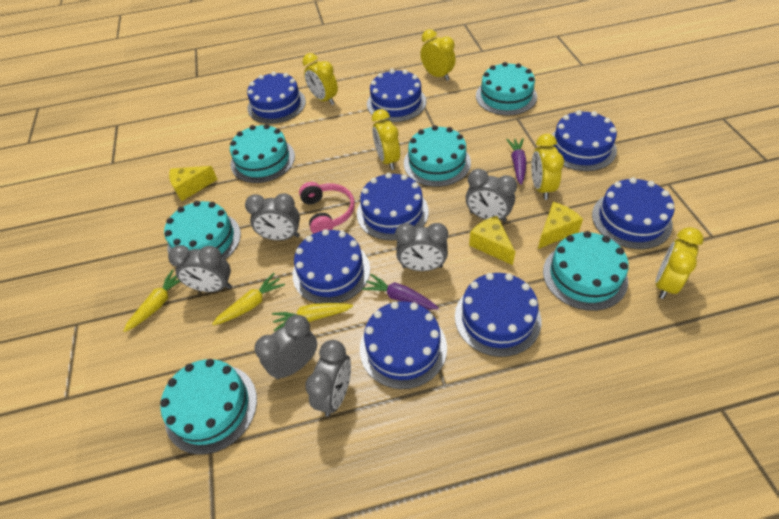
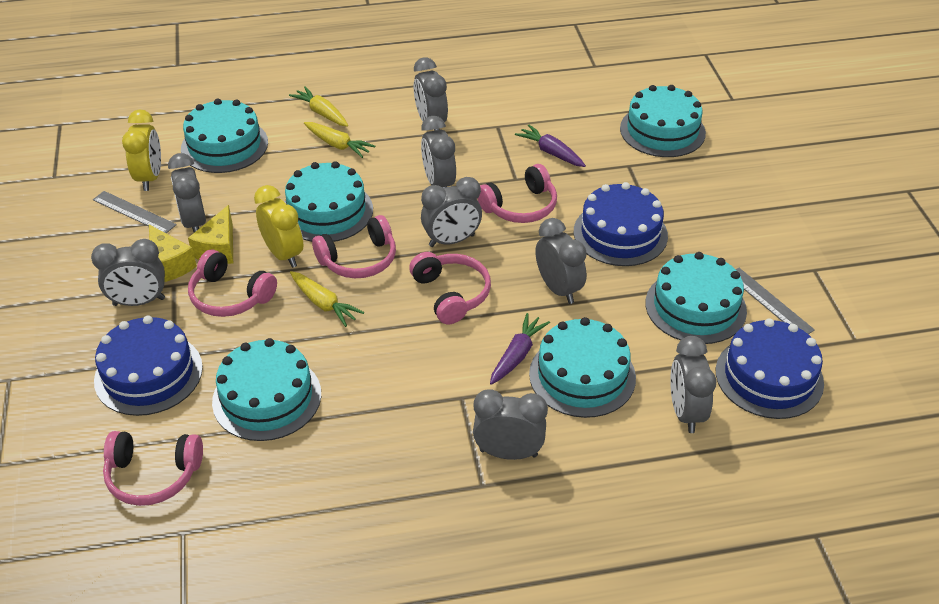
blue cake: [247,72,306,124] [293,229,370,304] [357,173,429,240] [360,301,447,389] [367,69,426,122] [455,273,541,357] [551,110,617,171] [592,177,674,249] = 8 -> [94,316,203,416] [574,182,668,266] [716,318,824,419] = 3
grey clock: [168,245,232,292] [245,193,300,241] [254,315,317,379] [305,340,351,417] [395,223,448,271] [466,169,517,222] = 6 -> [91,239,165,306] [168,153,206,233] [414,57,448,131] [421,116,456,188] [421,177,482,247] [473,389,548,460] [535,218,587,304] [670,336,717,433] = 8
grey ruler: none = 0 -> [93,191,177,233] [735,268,815,334] = 2
pink headphones: [299,182,355,234] = 1 -> [103,431,203,506] [188,250,277,317] [312,215,396,278] [409,252,491,324] [477,164,557,223] = 5
yellow cheese: [169,166,218,201] [469,216,515,265] [538,202,583,249] = 3 -> [149,225,197,282] [188,205,233,264] = 2
yellow clock: [303,53,338,105] [372,109,400,170] [420,29,456,81] [531,134,564,200] [656,227,704,299] = 5 -> [122,109,161,191] [254,185,303,268] = 2

